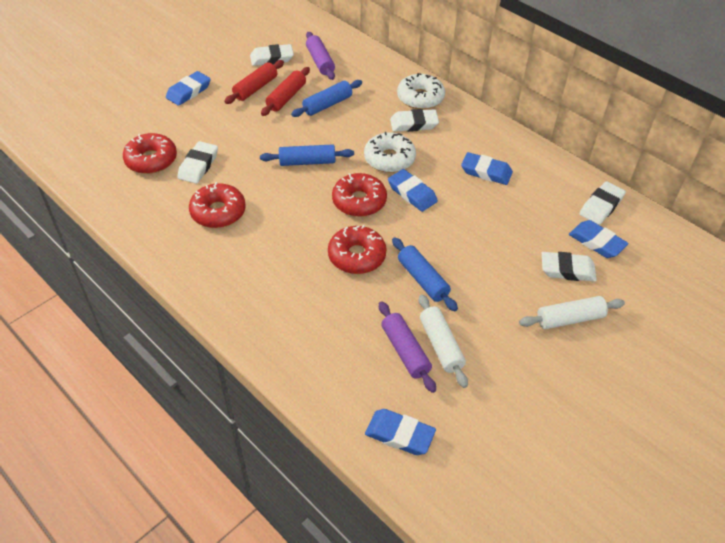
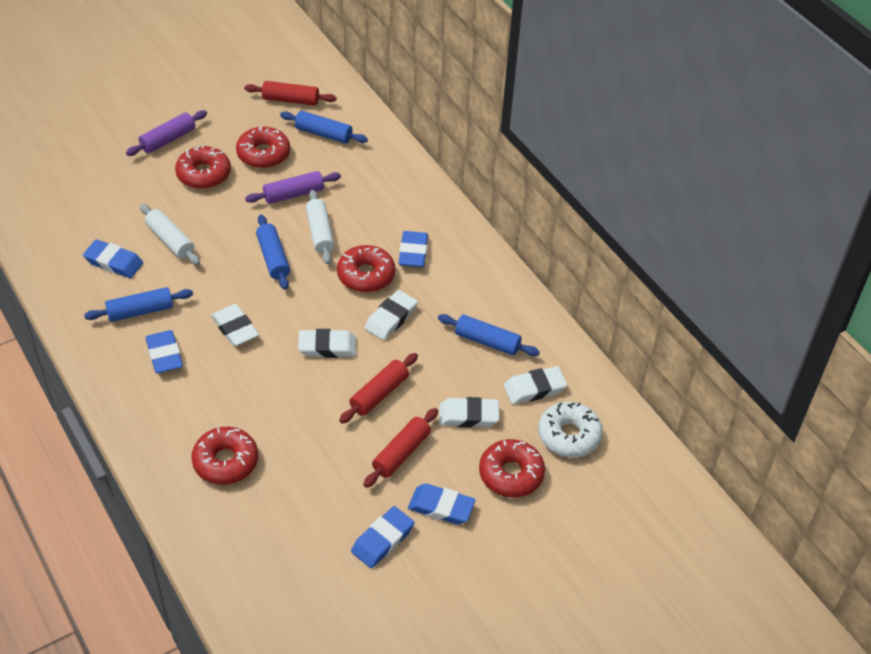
blue rolling pin: [260,144,354,166] [291,80,362,117] [392,237,458,312] = 3 -> [84,287,193,322] [256,214,290,290] [280,111,368,144] [438,314,540,356] = 4
red donut: [123,133,177,174] [189,182,246,228] [328,225,387,274] [332,173,387,217] = 4 -> [175,145,231,189] [191,427,258,485] [236,126,290,168] [337,245,395,293] [479,439,545,498] = 5
red rolling pin: [224,60,284,104] [261,67,310,116] = 2 -> [245,81,337,106] [339,353,418,424] [363,408,438,488] = 3
white donut: [364,132,416,173] [397,73,445,110] = 2 -> [538,402,603,457] = 1

